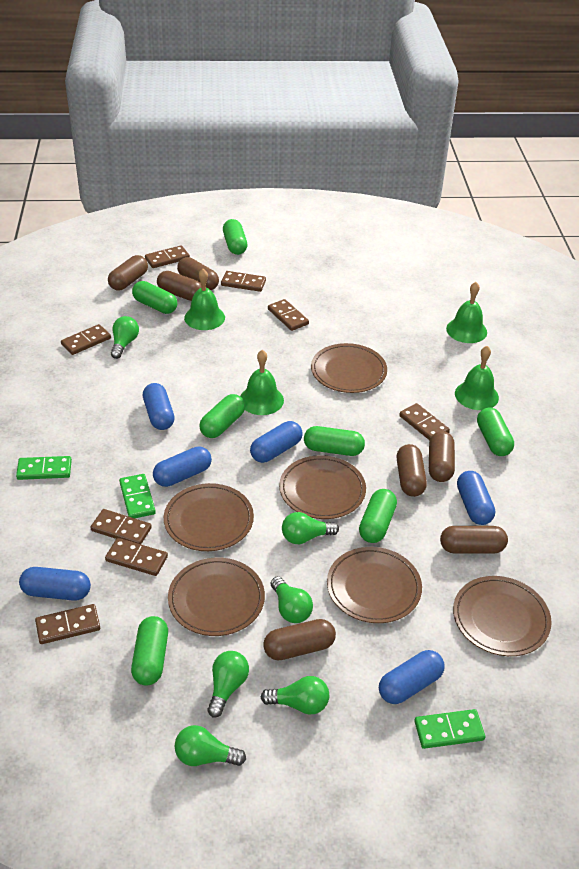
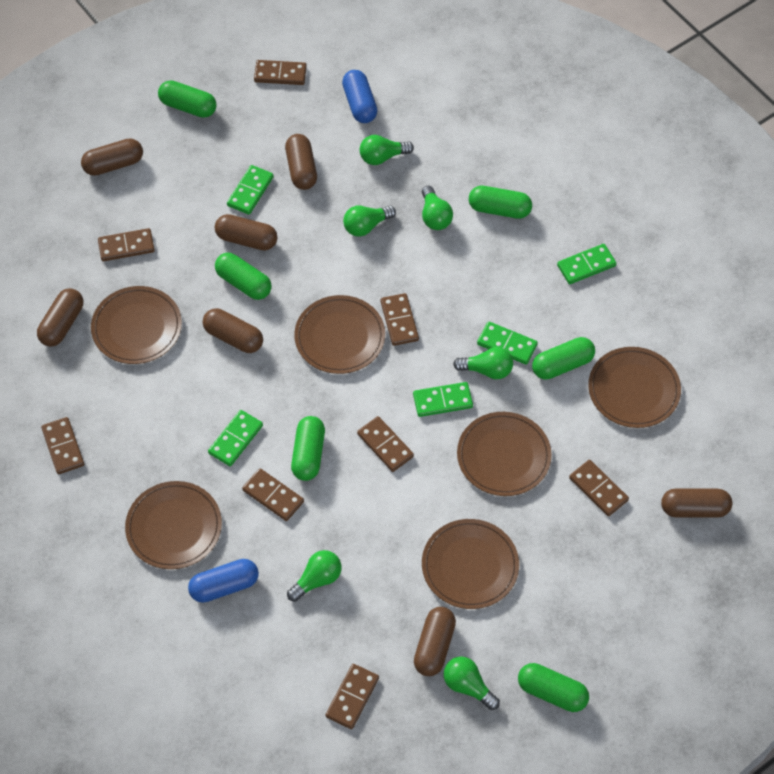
blue capsule: [19,567,91,601] [143,383,175,430] [153,446,212,487] [250,421,302,463] [379,650,445,704] [457,471,495,525] = 6 -> [188,559,259,603] [342,70,377,123] = 2
green bell: [184,269,225,330] [240,350,284,415] [446,282,487,343] [455,346,499,410] = 4 -> none = 0
green capsule: [131,616,168,685] [132,281,177,314] [199,394,245,438] [223,219,247,255] [304,426,365,456] [359,489,397,543] [477,408,514,456] = 7 -> [158,80,216,118] [215,253,272,300] [291,416,325,481] [469,186,532,219] [518,663,589,712] [532,337,595,380] = 6
green domino: [16,456,72,480] [119,474,156,518] [414,709,485,749] = 3 -> [208,410,263,466] [227,165,274,215] [413,382,473,417] [477,322,538,365] [557,244,616,284] = 5

